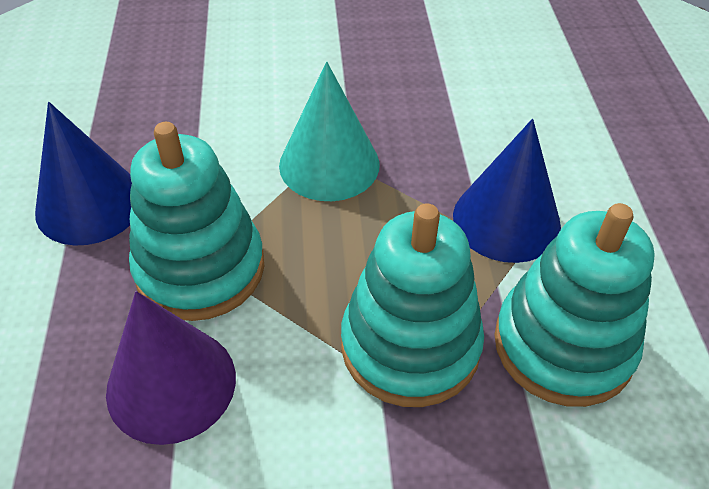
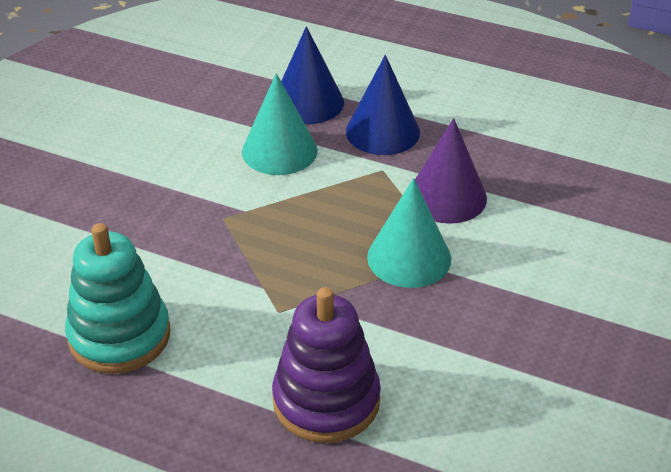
purple stacking toy: none = 0 -> [272,287,381,443] = 1
turquoise cone: [279,62,380,201] = 1 -> [242,73,318,175] [367,178,451,288] = 2
turquoise stacking toy: [129,122,264,321] [341,203,484,407] [494,203,655,407] = 3 -> [65,223,170,374] = 1

